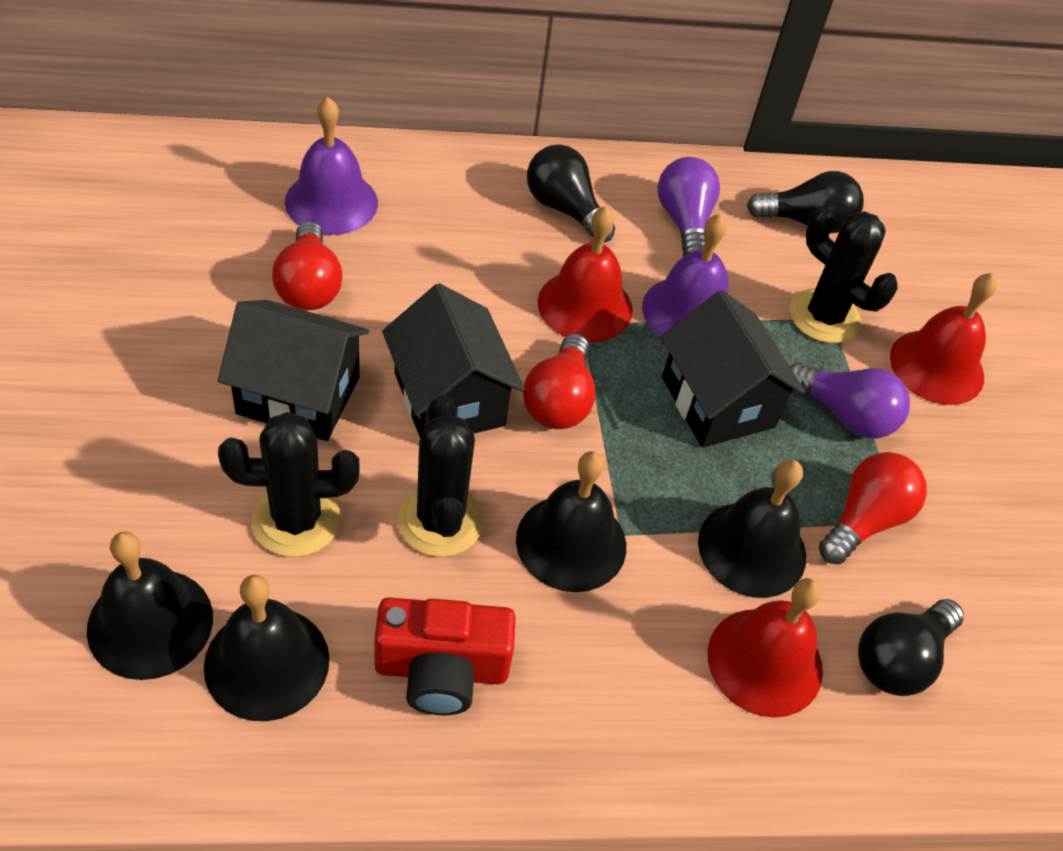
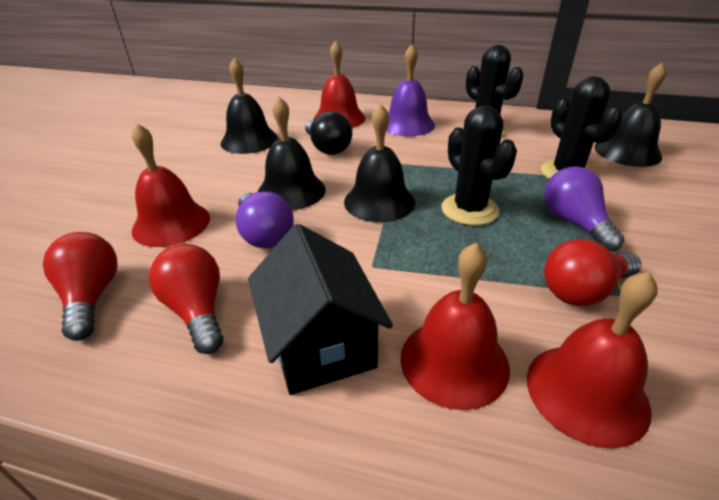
black house: [218,300,369,441] [382,283,525,438] [661,290,806,447] = 3 -> [248,224,393,395] = 1
black light bulb: [527,145,615,242] [747,171,864,233] [858,599,964,696] = 3 -> [305,111,352,155] = 1
purple bell: [285,97,378,235] [642,214,729,337] = 2 -> [386,44,435,136] = 1
red bell: [538,206,633,342] [708,578,823,718] [890,273,998,405] = 3 -> [132,123,210,247] [314,40,365,128] [401,243,510,410] [527,271,658,448] = 4
red camera: [374,597,516,715] = 1 -> none = 0

